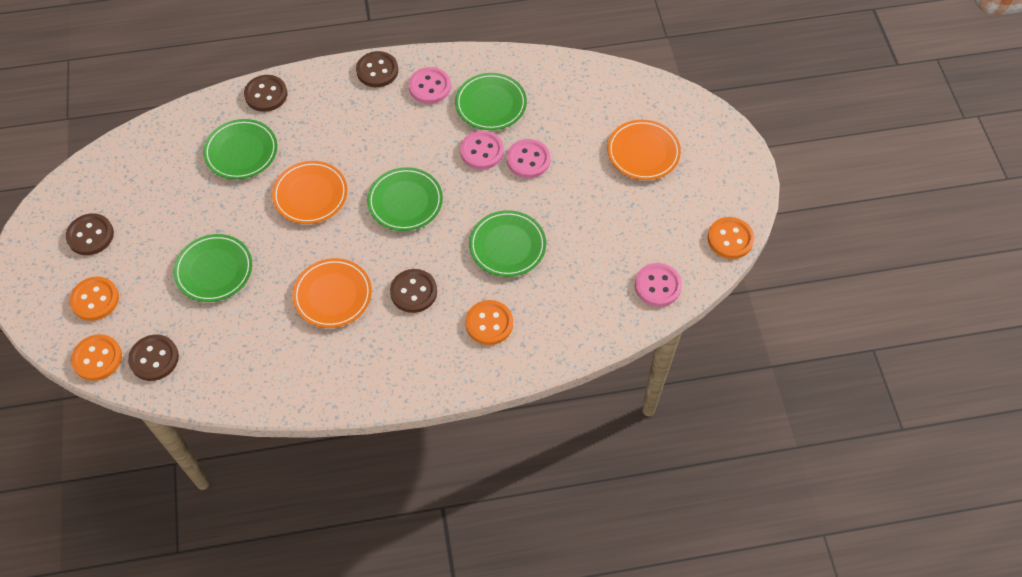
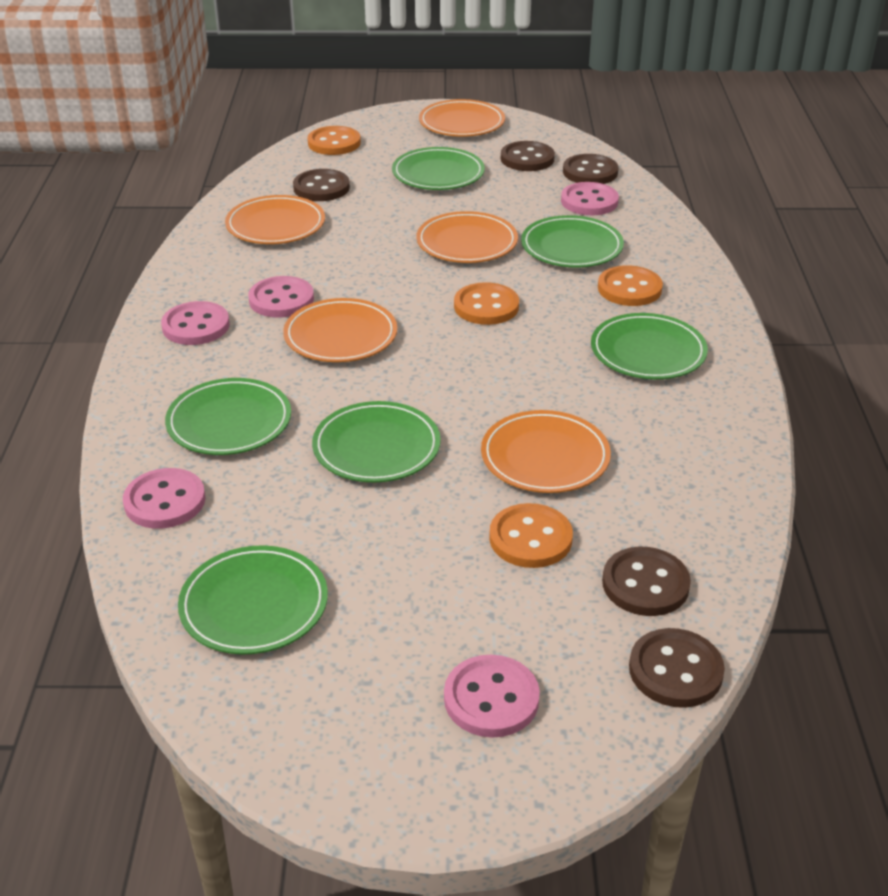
green plate: [174,234,252,302] [203,119,277,180] [367,167,443,231] [455,73,527,130] [469,210,546,277] = 5 -> [165,378,291,455] [178,545,328,654] [312,401,441,482] [392,147,485,190] [521,215,624,268] [591,313,708,379] = 6
orange plate: [272,161,348,224] [292,258,372,328] [607,120,681,180] = 3 -> [225,195,325,244] [283,298,397,362] [416,211,518,263] [419,99,505,137] [481,410,611,493] = 5
pink button: [409,67,451,104] [460,131,504,169] [507,139,551,178] [635,263,682,307] = 4 -> [123,468,206,529] [161,301,230,345] [248,276,314,318] [444,655,540,738] [561,182,619,215] = 5

